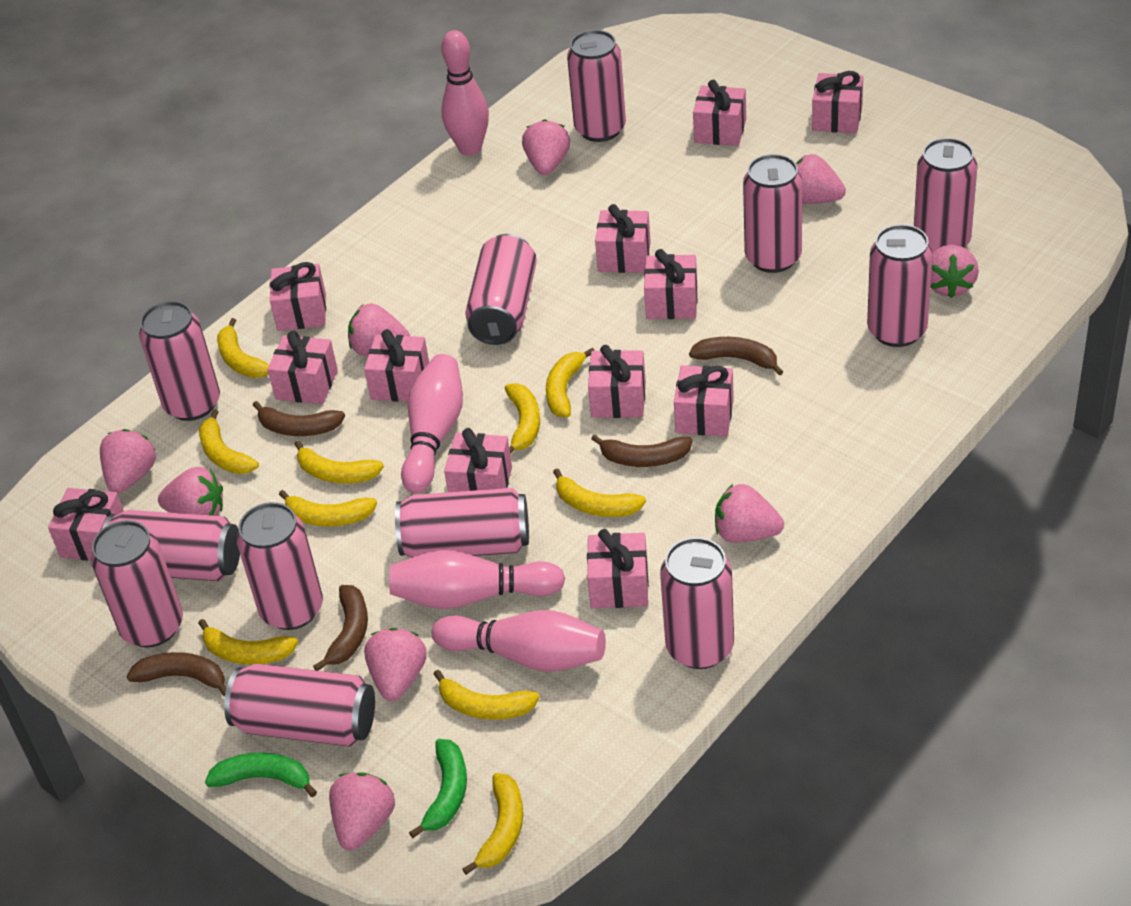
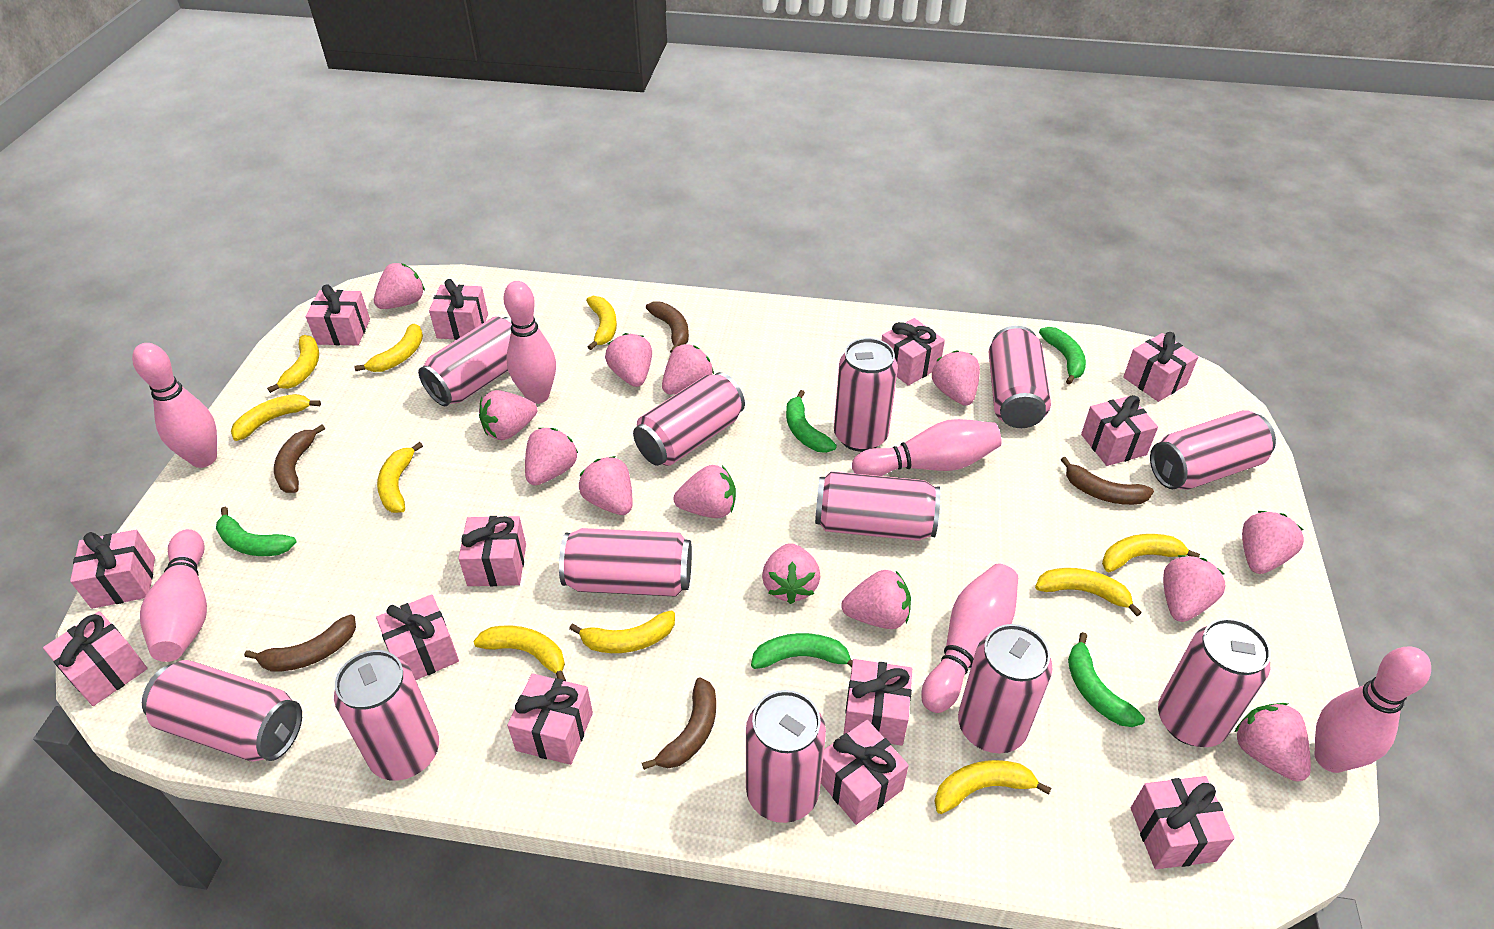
green banana: [205,752,317,797] [409,739,467,838] = 2 -> [216,507,297,556] [751,633,853,669] [786,390,837,453] [1039,327,1086,385] [1068,632,1145,727] = 5
pink bowling pin: [390,550,565,609] [401,354,463,493] [432,610,606,672] [441,30,489,156] = 4 -> [132,343,217,468] [140,529,207,662] [503,281,556,404] [852,419,1002,476] [921,564,1018,713] [1314,646,1431,773] = 6
pink gift: [48,488,124,561] [267,330,338,404] [270,262,326,331] [364,329,429,402] [444,428,512,492] [587,529,649,608] [588,345,646,418] [595,204,651,273] [644,249,697,319] [674,365,734,436] [693,80,746,146] [812,71,863,133] = 12 -> [43,611,148,706] [70,530,155,609] [306,284,370,345] [376,594,459,680] [429,279,488,340] [458,516,526,586] [507,673,593,765] [821,720,909,825] [844,659,912,746] [882,318,945,386] [1081,395,1158,466] [1123,332,1198,402] [1131,776,1235,869] = 13
pink strawberry: [100,429,156,493] [158,467,223,516] [329,772,395,850] [348,303,410,356] [364,628,427,701] [522,119,570,175] [715,484,784,543] [796,154,846,204] [930,245,979,298] = 9 -> [374,263,425,309] [479,390,537,440] [525,428,578,485] [579,456,633,515] [605,333,652,387] [662,344,714,395] [673,465,736,518] [762,543,820,604] [842,570,911,629] [932,350,980,406] [1163,555,1225,622] [1234,703,1311,782] [1242,511,1304,574] = 13

